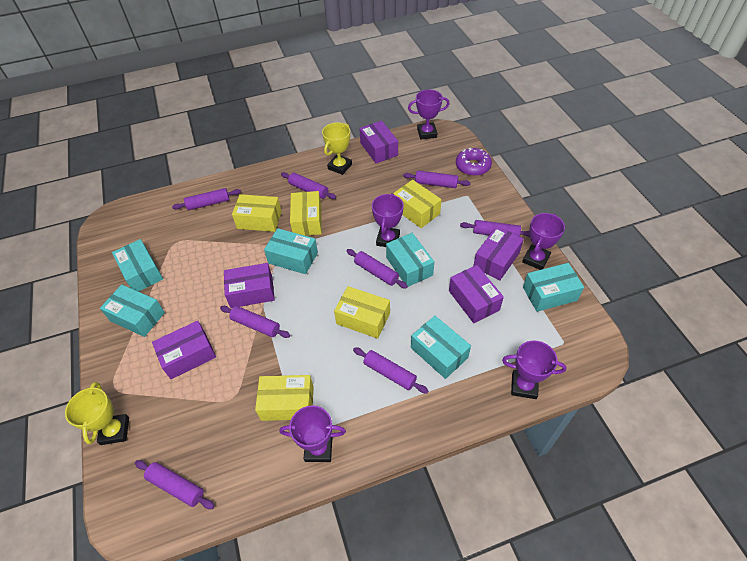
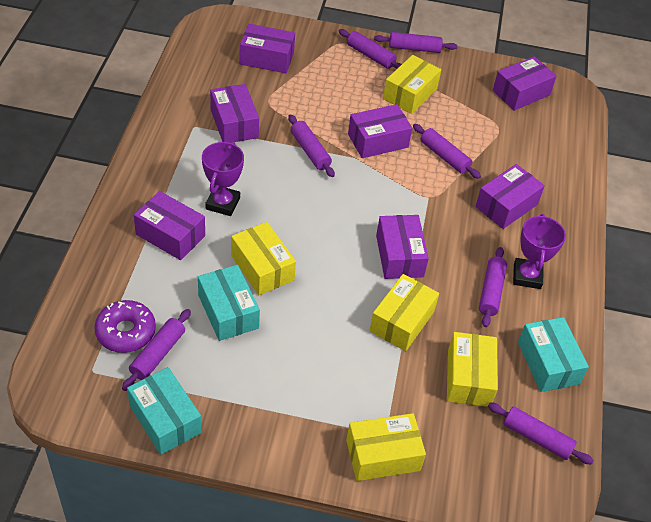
purple box: [152,321,216,379] [224,263,275,308] [359,121,398,163] [449,265,504,323] [473,226,524,281] = 5 -> [134,191,205,260] [210,84,259,143] [240,24,295,73] [348,104,412,158] [376,215,429,279] [475,164,545,229] [493,56,556,111] = 7
purple rolling pin: [135,460,214,509] [172,188,241,210] [220,306,290,338] [281,172,336,199] [346,249,408,288] [353,347,429,394] [403,170,471,188] [460,220,530,237] = 8 -> [122,309,191,391] [288,115,335,177] [338,29,402,69] [374,32,457,53] [413,124,481,179] [479,247,507,327] [488,403,594,465] = 7
purple trophy: [279,405,346,462] [372,193,404,247] [408,89,449,140] [502,340,567,399] [522,213,565,270] = 5 -> [202,142,244,216] [513,214,566,289] = 2
turquoise box: [100,285,165,337] [112,239,163,292] [264,228,318,274] [386,233,434,287] [411,316,471,379] [523,263,584,312] = 6 -> [127,367,202,455] [198,265,260,341] [518,317,589,392] = 3
yellow trophy: [65,382,129,445] [322,122,352,175] = 2 -> none = 0

